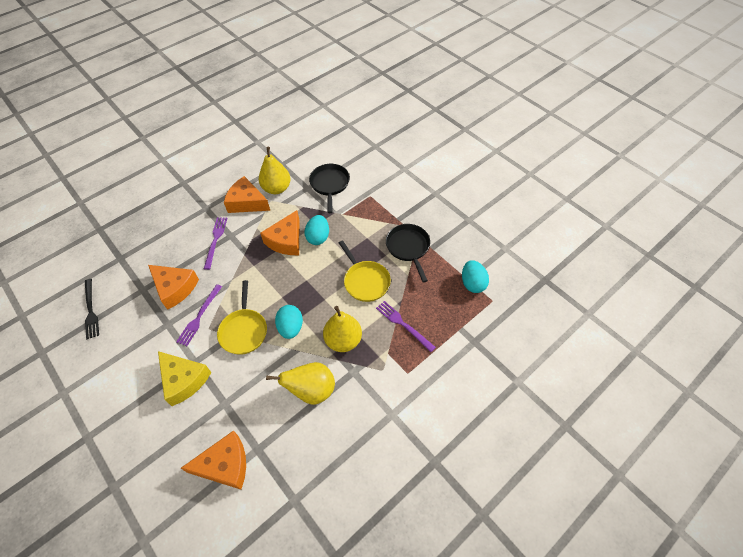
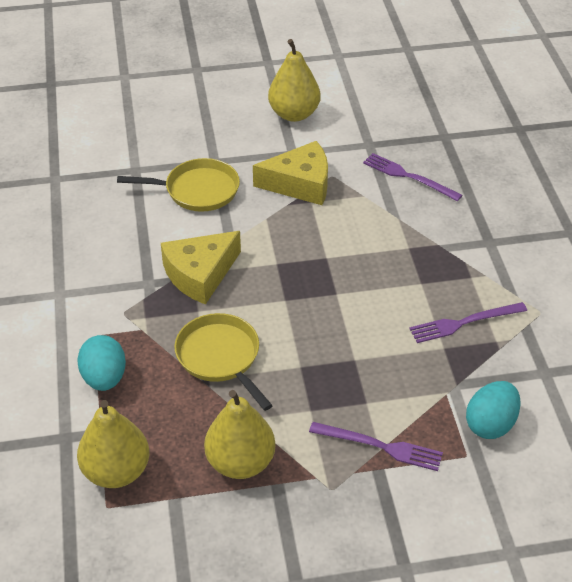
black fork: [85,279,99,339] = 1 -> none = 0
black pan: [309,164,350,213] [386,224,430,283] = 2 -> none = 0
orange cheese: [148,265,199,310] [181,430,246,490] [224,176,270,213] [260,210,300,255] = 4 -> none = 0
turquoise egg: [275,305,303,339] [305,215,329,245] [462,260,489,293] = 3 -> [77,335,126,391] [466,381,521,439] = 2
yellow cheese: [158,351,212,406] = 1 -> [161,231,241,305] [253,141,328,205] = 2

